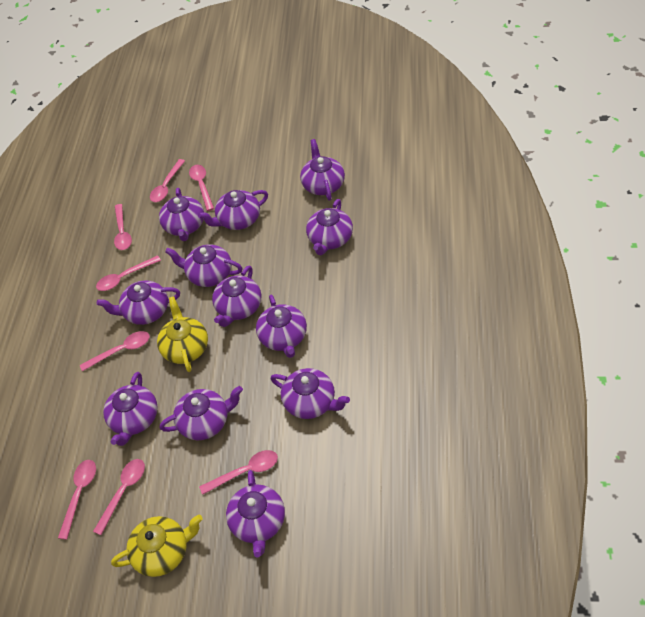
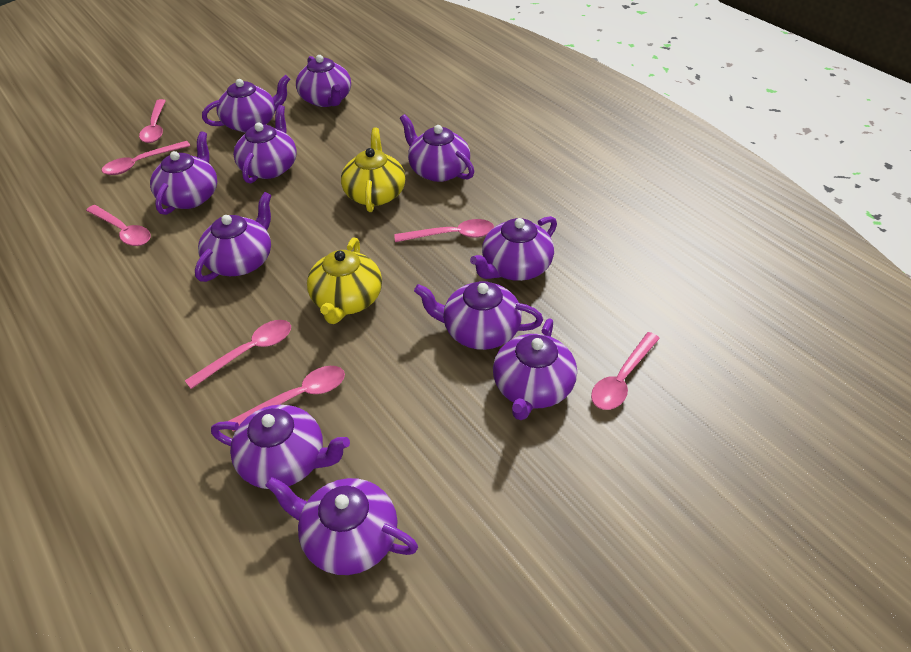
pink spoon: [58,460,96,540] [80,331,150,371] [93,459,145,535] [96,255,161,291] [114,204,132,250] [150,159,185,202] [189,165,214,211] [199,450,278,495] = 8 -> [86,205,151,246] [102,141,190,175] [139,99,166,143] [185,320,291,389] [229,366,345,432] [394,219,494,242] [591,332,660,410] = 7
purple teapot: [97,281,180,325] [103,372,158,446] [159,188,204,241] [159,386,243,440] [165,244,243,287] [198,190,268,230] [212,266,261,327] [226,470,285,558] [256,295,307,358] [271,368,350,419] [300,139,345,201] [306,199,353,255] = 12 -> [150,131,217,215] [195,192,272,282] [202,75,290,133] [211,405,350,489] [233,105,297,184] [265,477,418,575] [296,55,351,107] [400,114,475,182] [414,281,543,350] [470,216,557,281] [493,318,577,420] = 11

